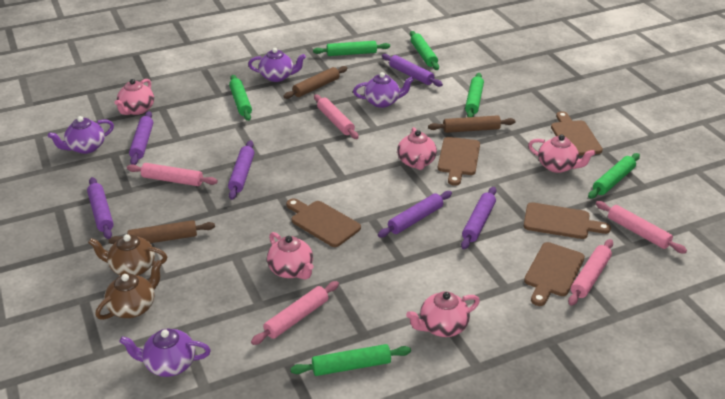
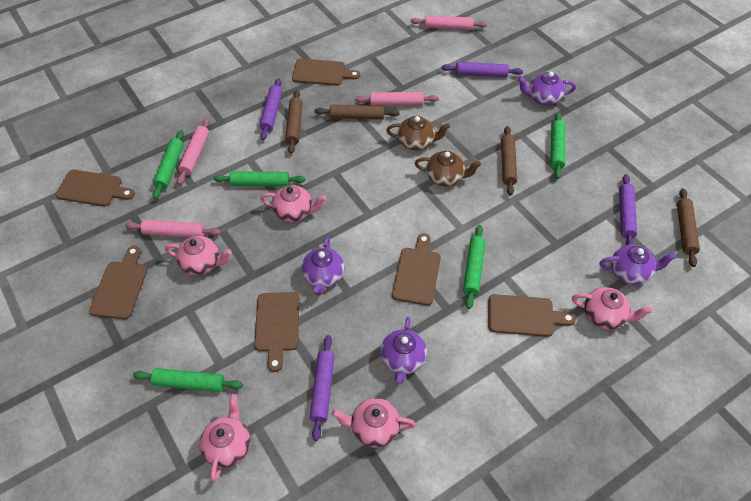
brown cutting board: [286,198,361,247] [438,137,480,186] [524,202,611,239] [524,242,585,306] [551,111,603,156] = 5 -> [55,170,135,206] [89,246,147,319] [254,292,300,372] [292,59,360,86] [392,234,441,306] [488,294,576,337] = 6
brown rolling pin: [109,220,215,244] [283,66,348,99] [428,115,515,133] = 3 -> [285,90,303,154] [315,105,400,120] [501,126,517,196] [677,188,700,267] = 4
green rolling pin: [229,75,252,121] [290,344,411,376] [313,41,390,56] [410,31,439,70] [465,73,484,117] [588,153,640,199] = 6 -> [133,368,243,392] [153,130,184,199] [213,171,305,186] [463,225,485,309] [551,112,565,179] = 5
pink rolling pin: [127,163,218,186] [251,281,339,345] [314,94,359,139] [568,239,613,306] [596,201,687,254] = 5 -> [125,219,221,238] [177,118,210,185] [355,92,439,106] [411,15,487,30] = 4
purple rolling pin: [87,177,114,239] [129,111,153,165] [228,140,254,200] [378,191,452,237] [382,54,443,87] [461,187,496,249] = 6 -> [259,78,282,140] [309,335,335,441] [441,62,523,77] [619,174,637,245] = 4

